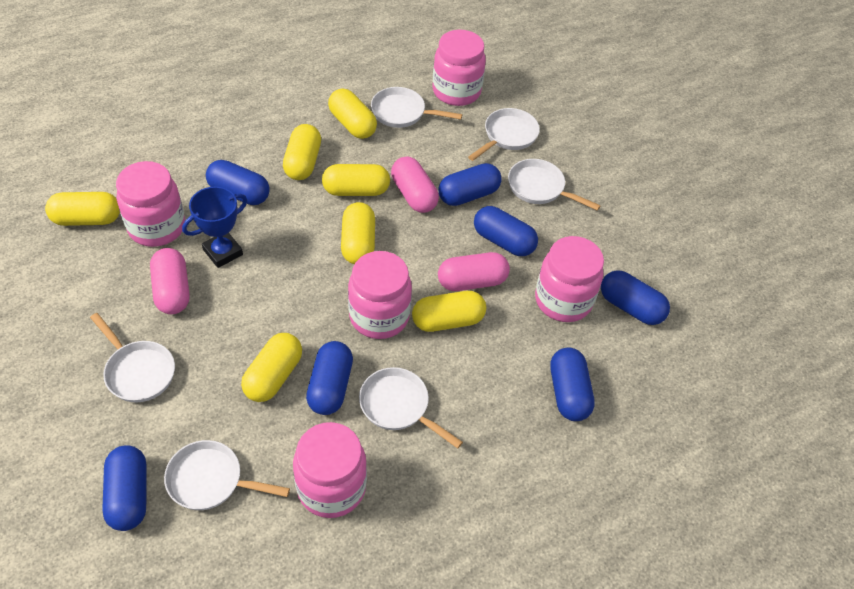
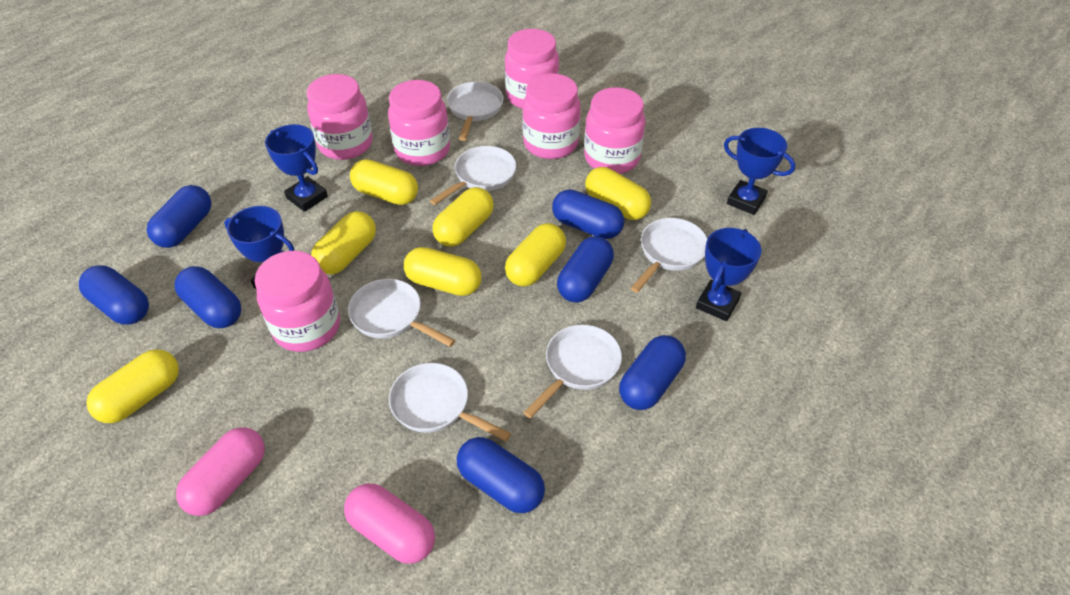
blue trophy: [182,187,247,268] = 1 -> [224,206,295,288] [265,124,328,212] [696,228,761,321] [724,128,795,215] = 4
pink capsule: [150,248,190,314] [391,157,439,213] [438,252,510,291] = 3 -> [176,427,265,516] [344,483,435,564] = 2
pink jar: [116,161,185,247] [293,422,367,518] [348,251,412,339] [433,30,486,106] [535,236,604,322] = 5 -> [255,251,340,352] [307,74,373,160] [388,80,450,166] [505,29,559,109] [522,73,581,159] [584,87,645,174] = 6

